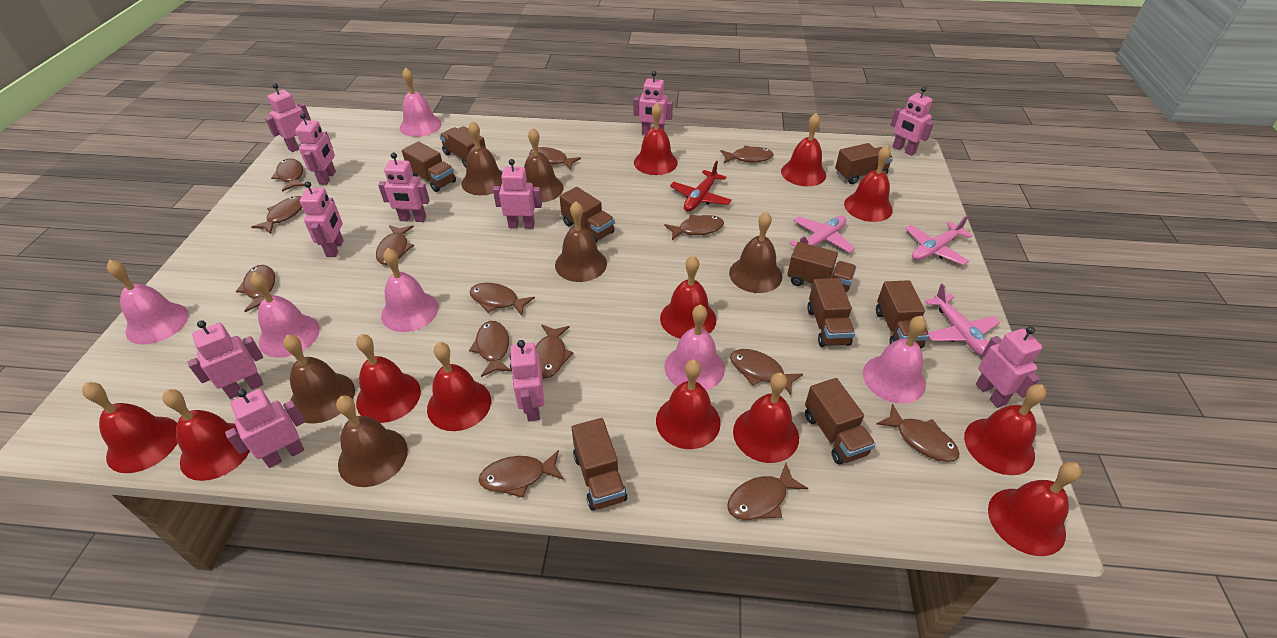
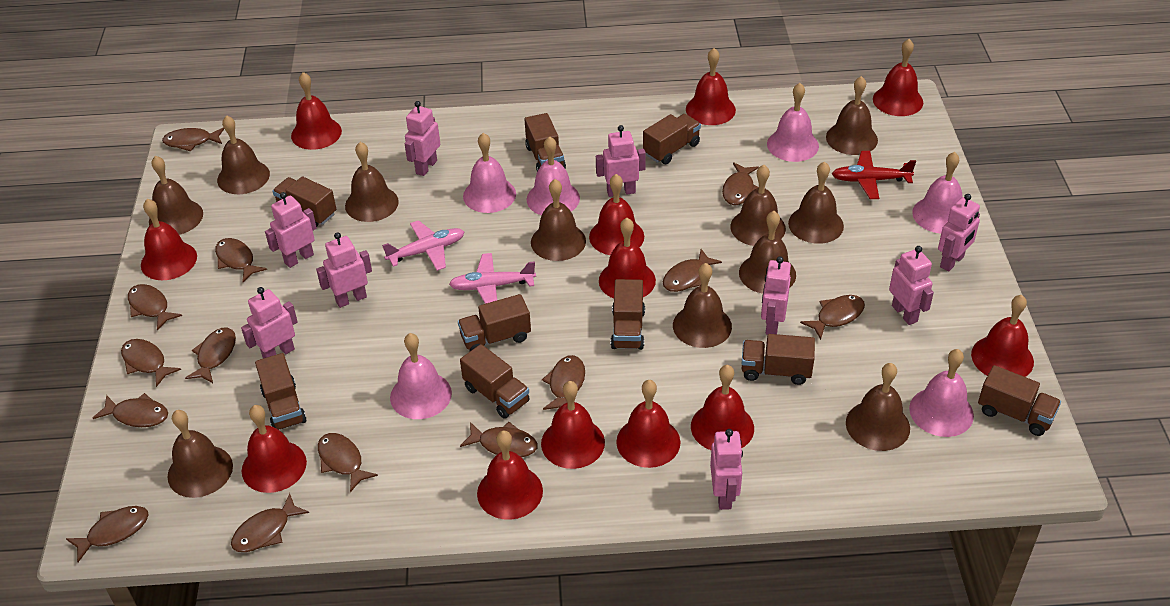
brown bell: [283,335,355,423] [336,396,408,487] [462,121,503,195] [524,128,564,203] [555,201,607,282] [729,211,782,293] = 6 -> [149,156,203,235] [167,410,233,498] [217,115,270,194] [345,142,399,222] [531,179,586,261] [673,263,732,348] [730,165,786,246] [739,211,796,294] [788,161,844,244] [826,76,878,155] [846,363,910,451] = 11
pink plane: [789,216,855,253] [905,216,973,265] [925,283,1000,357] = 3 -> [382,220,464,271] [449,253,536,304] = 2
pink robot: [188,320,263,399] [225,389,305,468] [265,83,311,152] [295,113,336,185] [300,181,344,257] [378,153,430,222] [493,159,542,229] [510,340,544,421] [633,71,673,135] [890,86,934,156] [976,326,1042,408] = 11 -> [241,287,298,358] [265,192,317,268] [316,232,372,308] [405,101,440,176] [596,125,646,197] [710,429,743,510] [761,256,791,335] [889,246,934,325] [938,194,980,272] = 9

